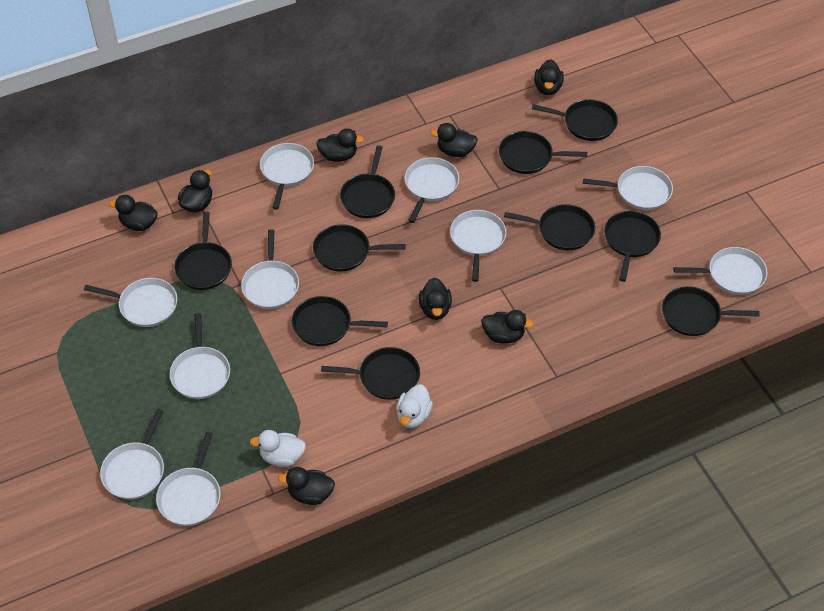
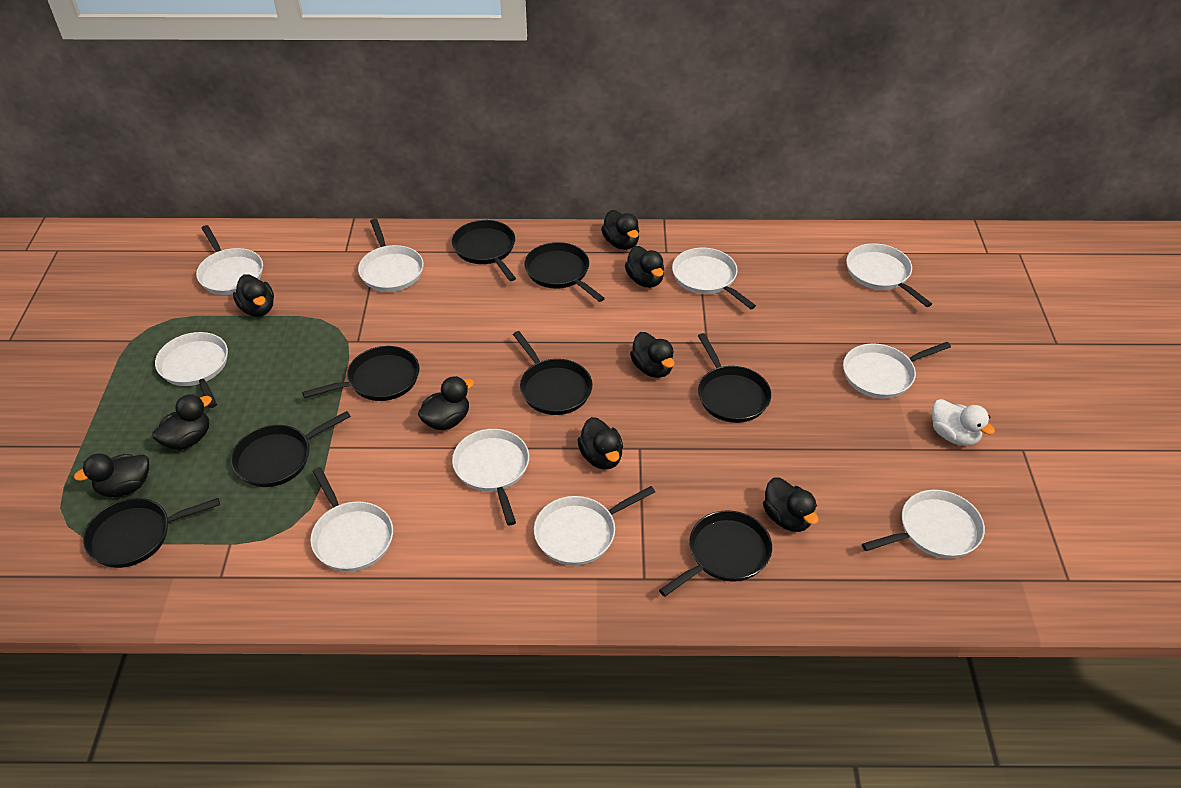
black duck: [109,195,158,231] [178,170,212,212] [278,467,335,505] [316,128,364,162] [419,278,452,320] [430,123,478,157] [481,310,534,343] [534,59,564,95] = 8 -> [74,453,149,497] [152,394,212,450] [233,274,274,317] [418,376,474,430] [577,417,623,470] [601,210,639,250] [625,246,664,288] [630,332,675,378] [763,478,819,532] = 9
black pan: [174,212,232,290] [292,296,388,346] [313,224,406,271] [321,347,420,400] [340,145,395,218] [499,131,587,174] [504,204,595,250] [532,99,618,141] [604,211,661,282] [662,286,760,336] = 10 -> [83,498,220,568] [231,411,351,487] [302,346,419,401] [452,220,516,281] [513,331,593,415] [525,242,605,302] [659,510,772,597] [698,333,771,423] = 8
white duck: [250,430,306,467] [396,384,433,428] = 2 -> [932,399,995,446] = 1

